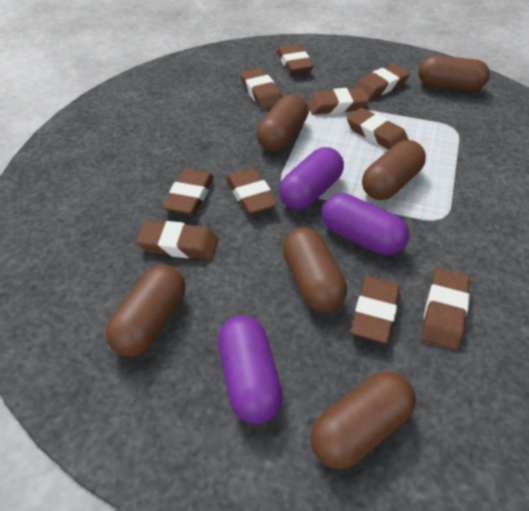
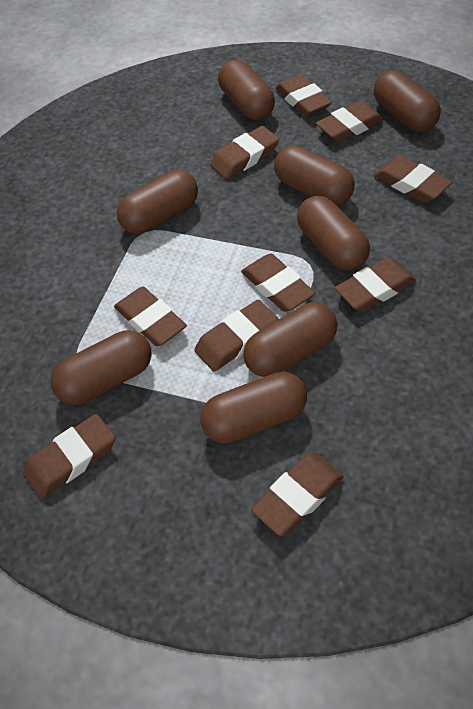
brown capsule: [106,265,185,357] [257,94,308,151] [282,227,347,312] [310,371,416,469] [362,140,426,200] [418,55,490,92] = 6 -> [51,330,152,405] [117,170,198,234] [200,371,307,444] [218,60,275,120] [243,303,337,377] [274,145,355,205] [297,196,370,271] [374,70,441,132] = 8
purple capsule: [218,315,283,424] [279,147,344,210] [322,193,409,255] = 3 -> none = 0

